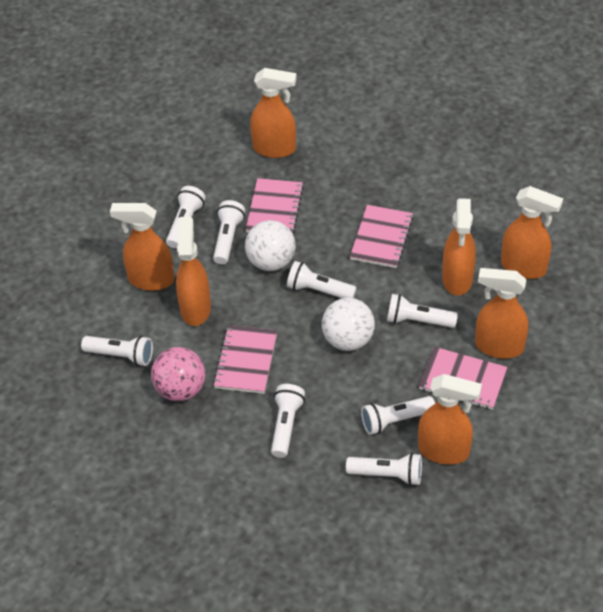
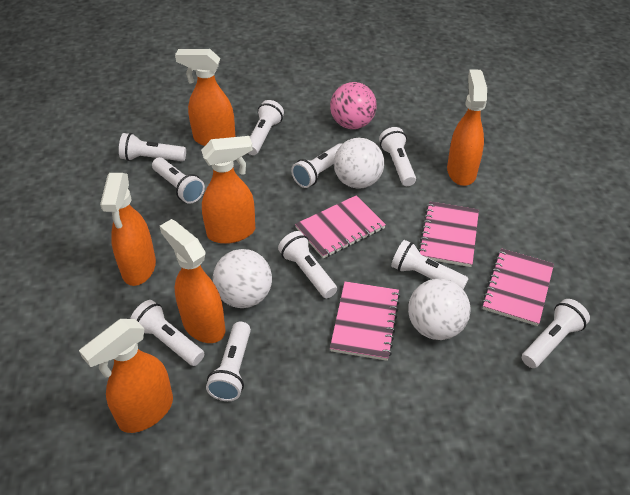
orange spray bottle: [110,203,174,291] [176,217,211,326] [250,68,297,158] [418,374,482,465] [442,198,476,296] [475,268,528,359] [501,186,563,279] = 7 -> [79,319,173,433] [100,173,156,286] [160,219,226,343] [175,49,235,146] [201,136,255,244] [447,69,487,186] = 6
white ball: [245,220,296,271] [322,298,375,351] = 2 -> [213,249,272,308] [334,138,384,188] [408,279,471,340] = 3
white flashlight: [81,336,153,366] [166,186,206,248] [213,200,245,264] [271,384,305,458] [287,261,357,298] [346,453,422,486] [361,396,435,435] [387,294,458,328] = 8 -> [119,133,186,161] [130,300,204,366] [152,157,205,204] [206,321,251,401] [248,100,284,155] [278,231,337,298] [291,143,342,188] [379,127,416,186] [391,240,469,289] [522,299,590,368] = 10

